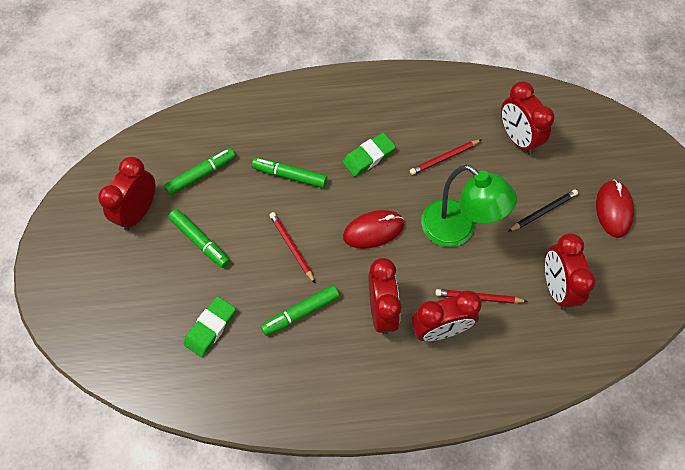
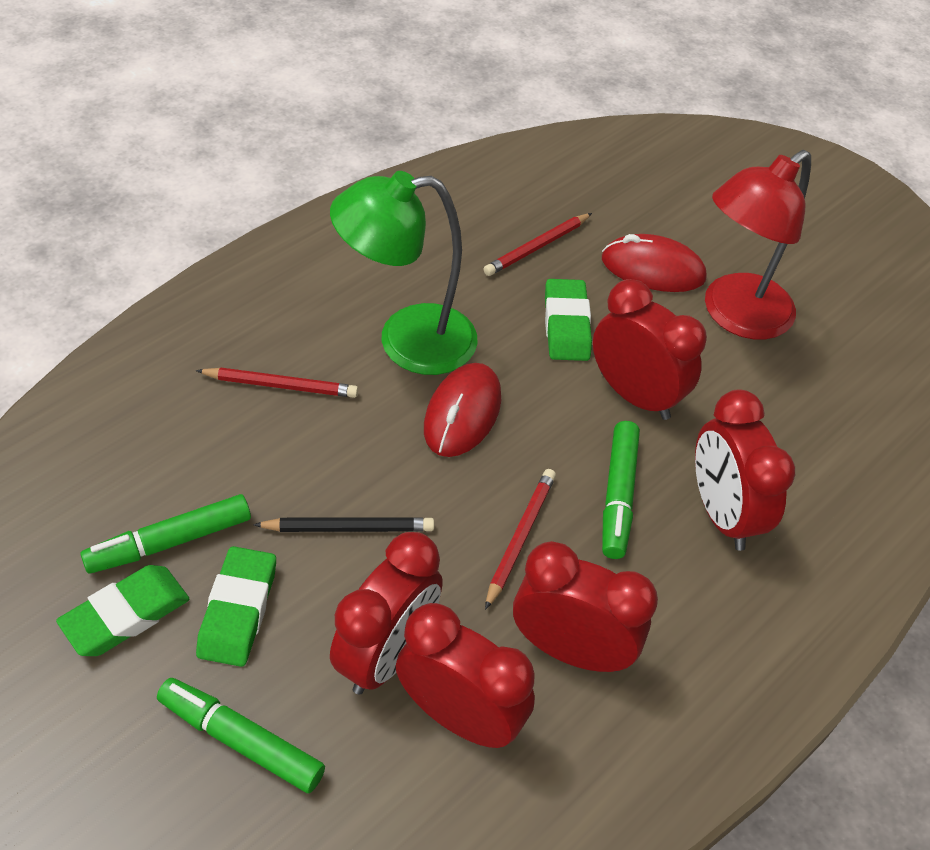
green eraser: [184,296,236,357] [342,133,396,177] = 2 -> [56,565,189,656] [196,546,276,667] [545,279,592,361] = 3
green marker: [164,148,236,195] [168,209,230,268] [252,158,327,188] [261,285,340,336] = 4 -> [80,494,251,574] [157,678,325,793] [602,421,640,559] = 3
red lamp: none = 0 -> [705,150,811,340] = 1

